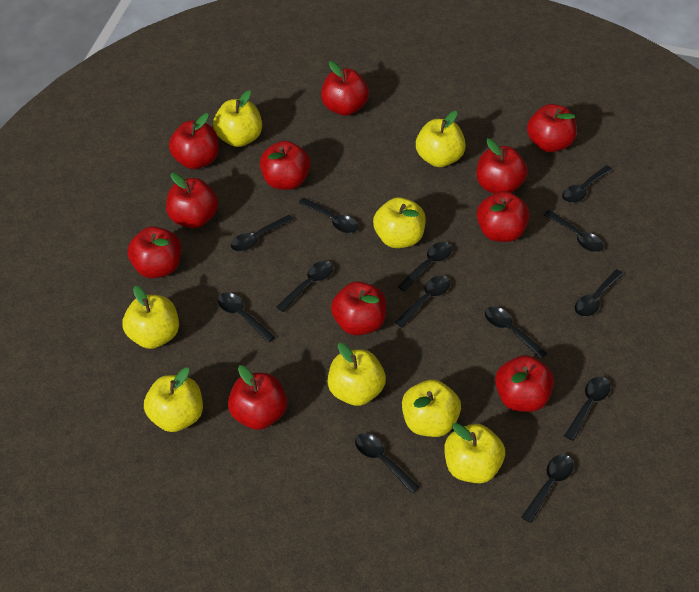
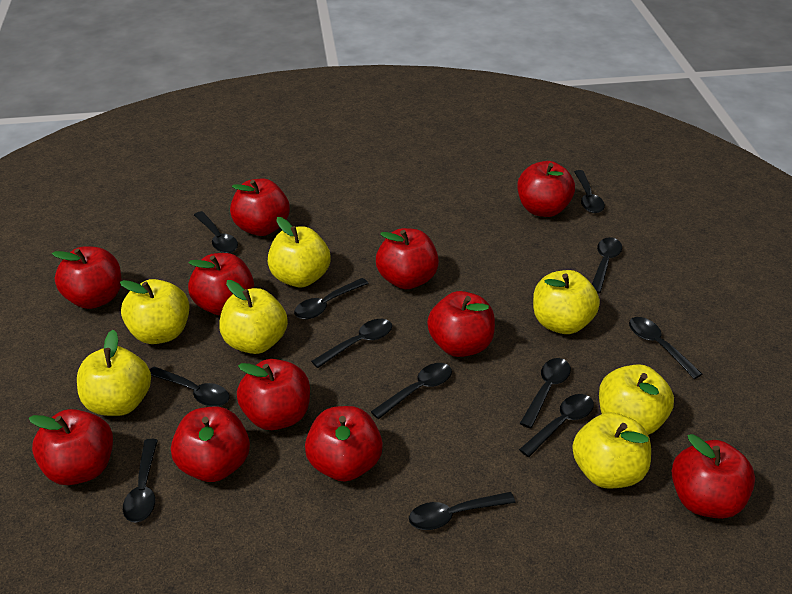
black spoon: [217,292,275,343] [231,215,294,252] [276,261,333,312] [299,198,358,233] [355,433,420,494] [395,275,450,328] [398,242,452,292] [485,306,547,359] [521,454,574,523] [543,210,603,252] [562,165,613,203] [564,377,610,441] [575,269,624,317] = 13 -> [123,439,158,523] [150,367,230,407] [194,211,238,253] [294,278,369,319] [311,319,392,368] [371,363,452,419] [409,492,516,530] [519,394,594,457] [520,358,571,428] [574,170,605,213] [592,237,622,293] [629,317,702,379] = 12
yellow apple: [123,286,179,349] [144,367,203,432] [213,90,262,147] [328,343,386,406] [373,197,426,248] [402,379,461,437] [416,111,466,167] [444,423,505,483] = 8 -> [77,330,151,416] [120,279,190,344] [219,280,288,354] [268,217,331,287] [533,270,600,334] [572,413,651,488] [599,364,674,435] = 7

